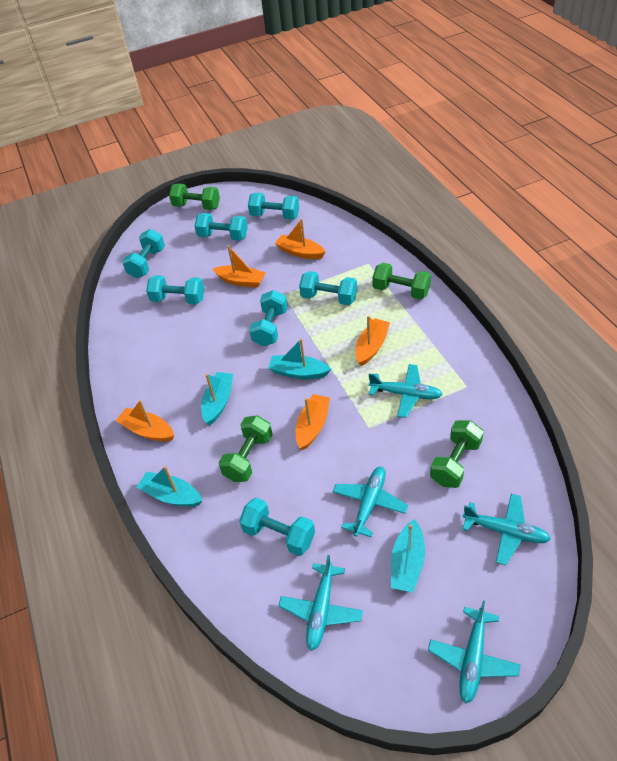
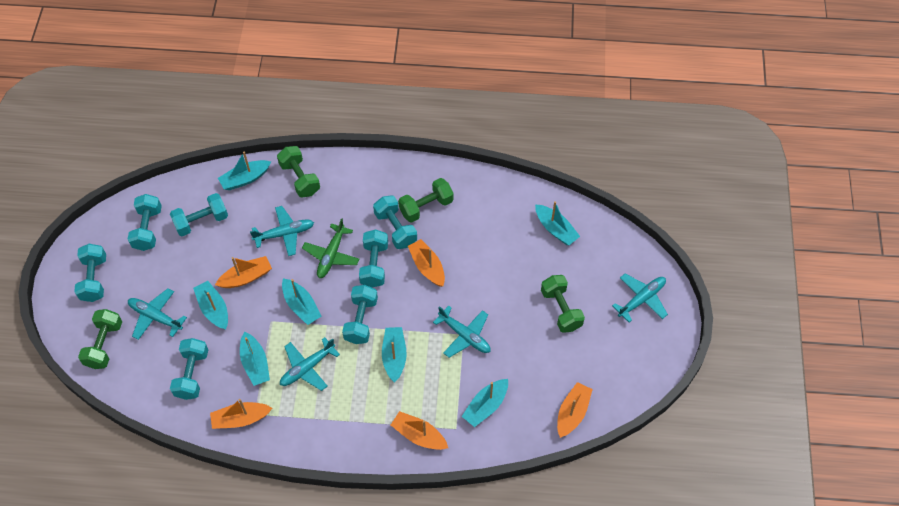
green plane: none = 0 -> [302,218,359,278] = 1
turquoise boat: [137,466,203,507] [201,372,233,425] [268,338,331,379] [391,519,425,592] = 4 -> [193,281,228,330] [218,151,271,190] [240,332,270,386] [282,278,321,325] [382,327,407,383] [462,379,508,427] [535,201,580,245] = 7

